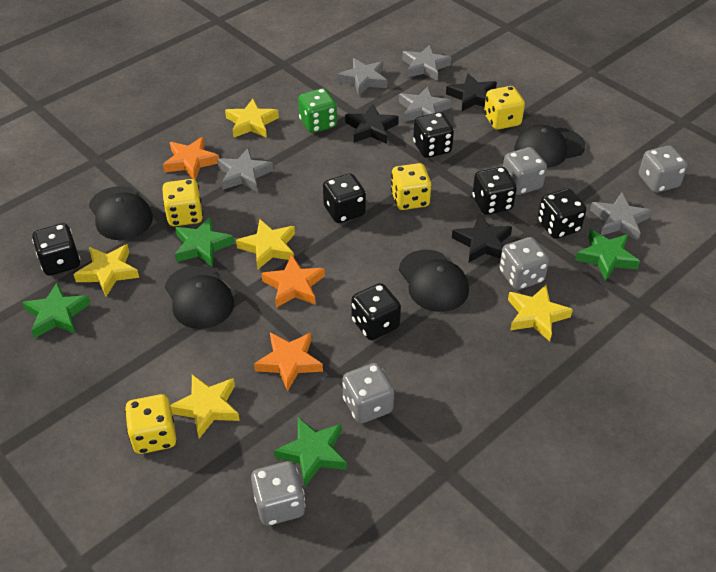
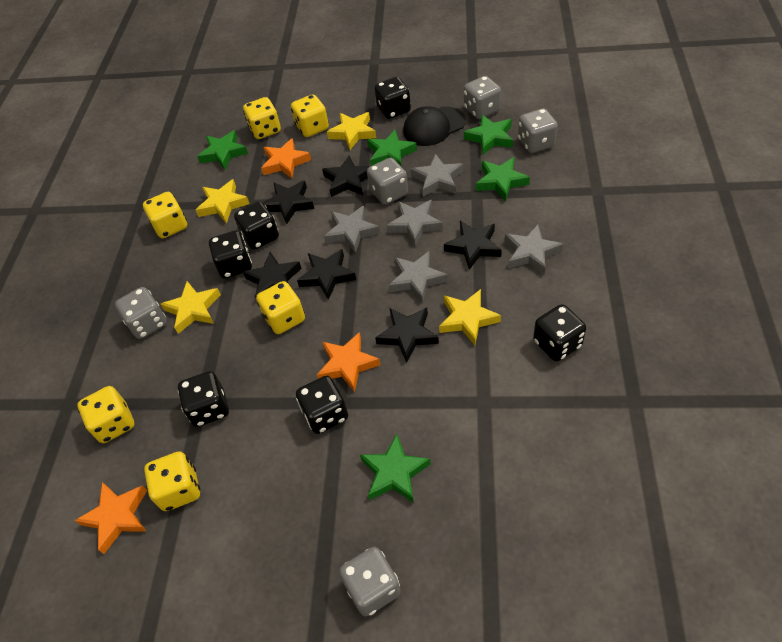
black cap: [89,186,153,240] [165,265,234,329] [399,250,469,312] [514,125,585,168] = 4 -> [403,106,466,146] = 1
black star: [345,104,399,144] [446,73,497,111] [452,214,512,262] = 3 -> [243,252,302,297] [263,180,314,224] [297,249,356,300] [322,156,370,197] [375,307,439,363] [444,221,502,270] = 6
green dice: [298,88,337,133] = 1 -> none = 0
green star: [22,282,91,338] [175,217,234,267] [274,417,347,486] [575,229,640,281] = 4 -> [197,130,248,170] [360,434,431,503] [367,129,417,167] [464,115,513,155] [476,157,530,201] = 5
yellow dice: [125,394,176,454] [162,179,203,226] [391,163,431,210] [484,86,525,130] = 4 -> [77,386,135,443] [143,192,187,238] [144,451,200,511] [243,97,281,139] [256,281,305,334] [291,94,329,137] = 6
yellow star: [73,244,139,296] [170,374,240,439] [225,99,279,138] [236,219,295,270] [508,285,573,341] = 5 -> [161,281,221,334] [196,179,250,224] [327,112,376,150] [439,289,501,345] = 4

